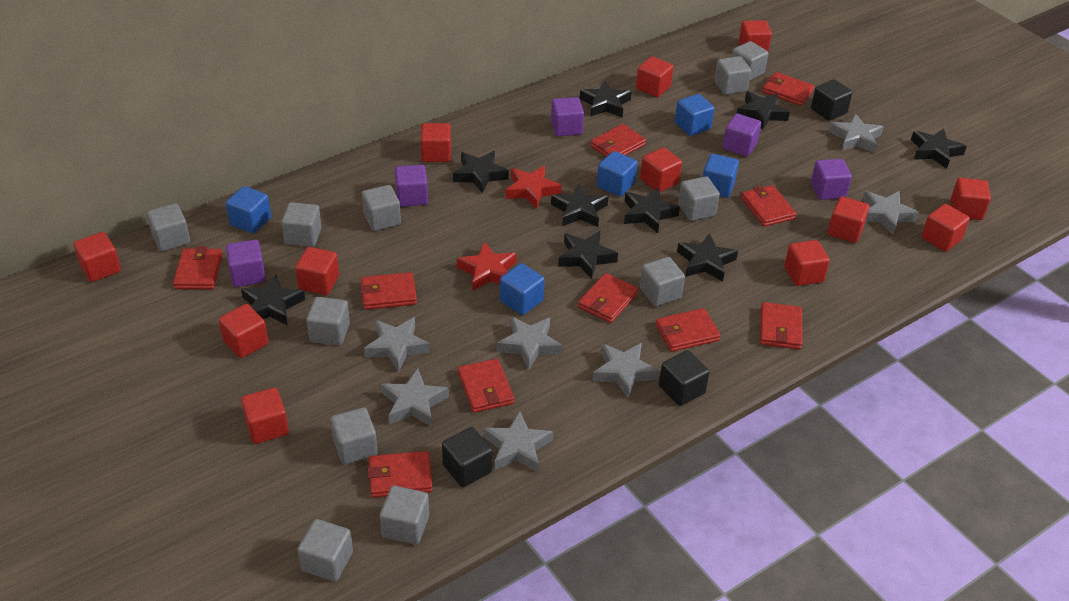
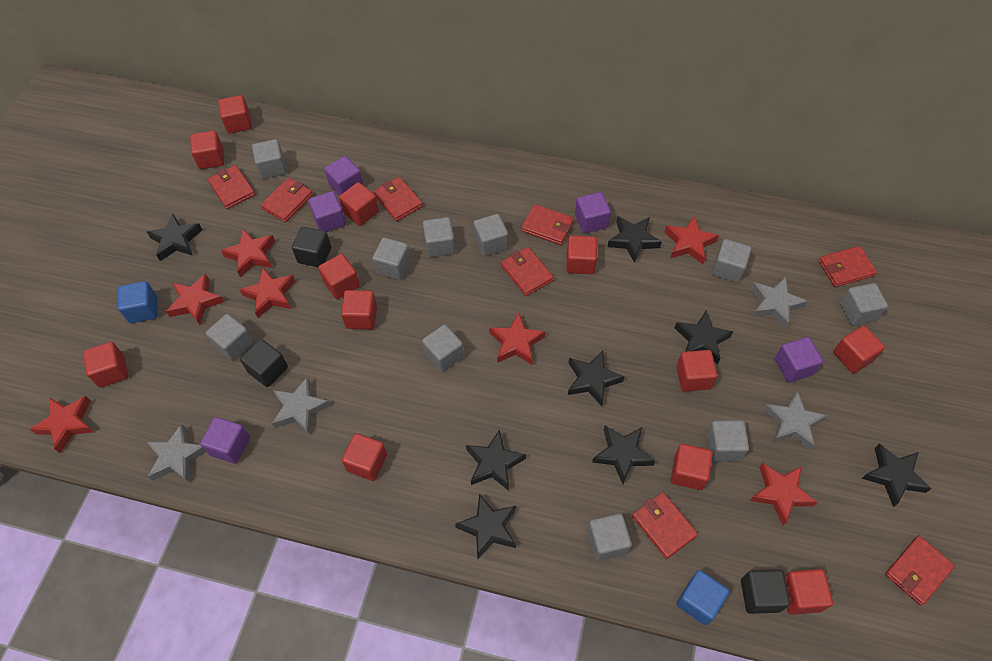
black star: [241,275,305,326] [453,151,509,194] [551,183,608,227] [558,231,618,279] [580,80,632,118] [624,188,680,233] [677,233,738,282] [737,91,790,130] [911,129,967,169] = 9 -> [147,214,202,261] [455,493,516,559] [466,429,526,491] [568,350,625,406] [592,425,655,484] [608,216,662,263] [675,310,733,364] [862,443,931,507] = 8
blue cube: [226,186,271,234] [500,263,545,315] [597,151,638,197] [675,94,715,136] [703,154,739,198] = 5 -> [118,281,158,323] [677,570,729,625] = 2
grey cube: [147,203,190,251] [281,202,322,247] [297,519,353,582] [306,297,350,346] [330,407,378,464] [362,185,401,231] [380,486,429,545] [640,257,685,306] [678,176,720,221] [714,56,751,95] [732,41,769,81] = 11 -> [206,314,253,361] [252,139,287,179] [372,237,411,280] [422,324,464,372] [423,217,455,257] [473,214,508,256] [587,514,632,561] [706,420,749,462] [712,239,752,283] [840,283,888,326] = 10
grey star: [364,317,430,372] [381,368,449,427] [484,411,553,472] [497,316,562,370] [593,343,659,398] [829,114,884,153] [863,191,919,234] = 7 -> [147,423,206,482] [272,377,331,435] [751,277,808,329] [763,391,827,450] = 4
red star: [457,242,517,291] [505,166,562,209] = 2 -> [29,396,94,453] [166,274,224,325] [221,229,275,277] [239,268,295,318] [489,312,546,365] [665,216,719,264] [750,463,817,526] = 7
red wallet: [173,246,222,289] [360,272,417,310] [367,451,433,498] [458,359,514,413] [578,273,638,323] [590,124,646,157] [656,308,721,352] [741,185,796,227] [760,302,802,349] [762,72,815,106] = 10 -> [208,165,255,209] [260,178,313,222] [373,177,423,221] [501,247,554,296] [521,204,574,245] [632,492,698,559] [818,246,877,287] [885,536,955,605] = 8

